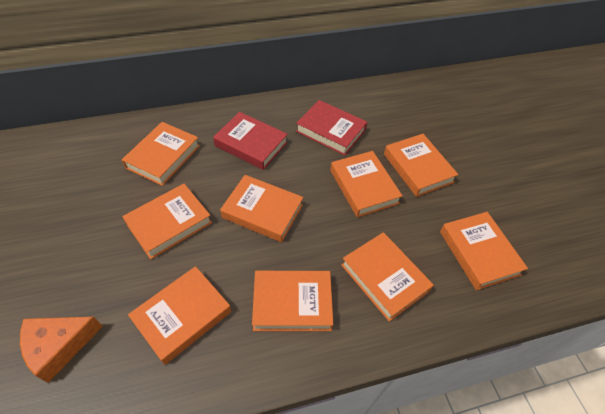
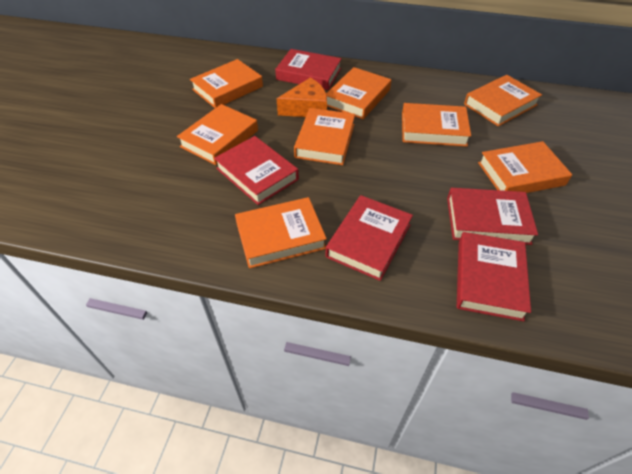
orange book: [122,122,200,186] [122,184,212,259] [128,266,231,365] [220,175,303,242] [252,271,333,331] [330,151,403,217] [341,232,434,322] [384,134,459,197] [440,212,528,290] = 9 -> [177,104,258,165] [190,59,263,108] [235,197,327,269] [294,108,355,165] [326,67,391,119] [402,103,471,147] [464,75,542,126] [478,141,572,193] = 8
red book: [213,112,288,170] [296,100,367,156] = 2 -> [214,136,299,205] [275,49,342,90] [326,195,413,281] [447,188,538,245] [457,232,531,321] = 5

